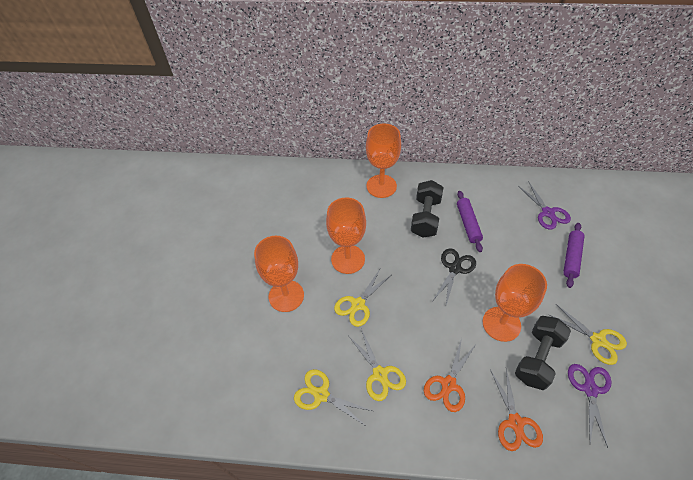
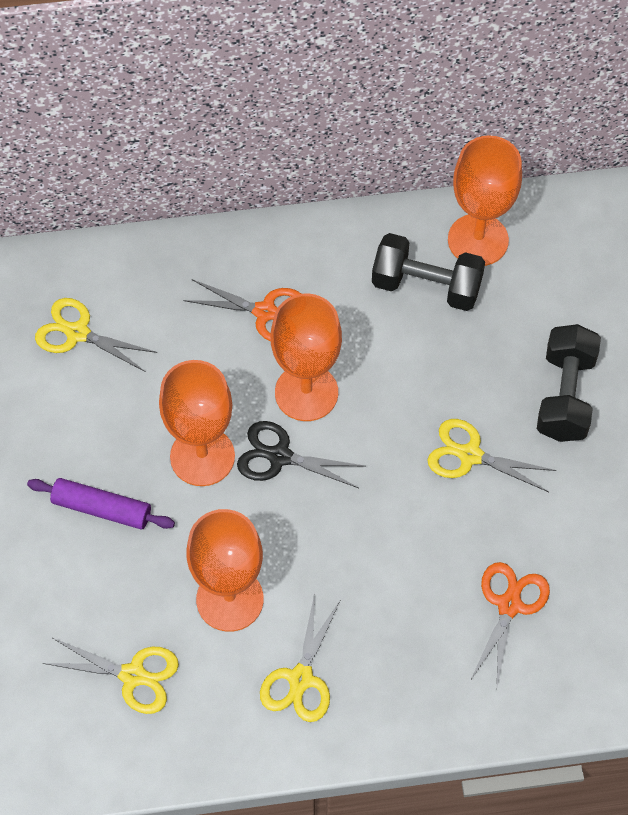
purple rolling pin: [457,191,483,252] [563,223,584,288] = 2 -> [27,478,175,530] = 1
purple scissors: [518,181,571,230] [568,364,612,448] = 2 -> none = 0

